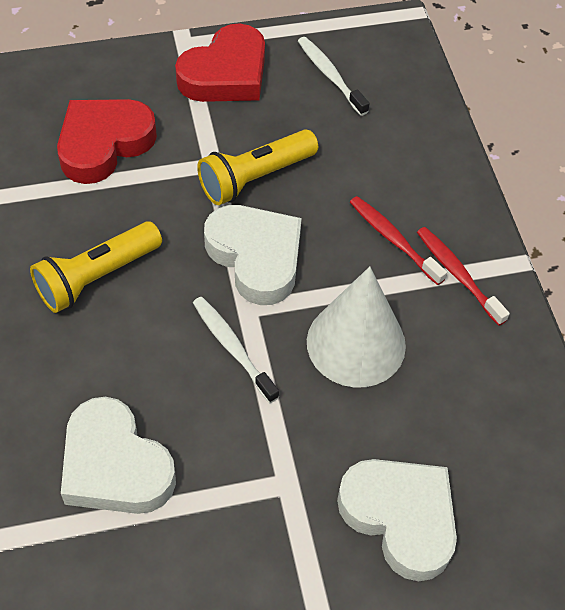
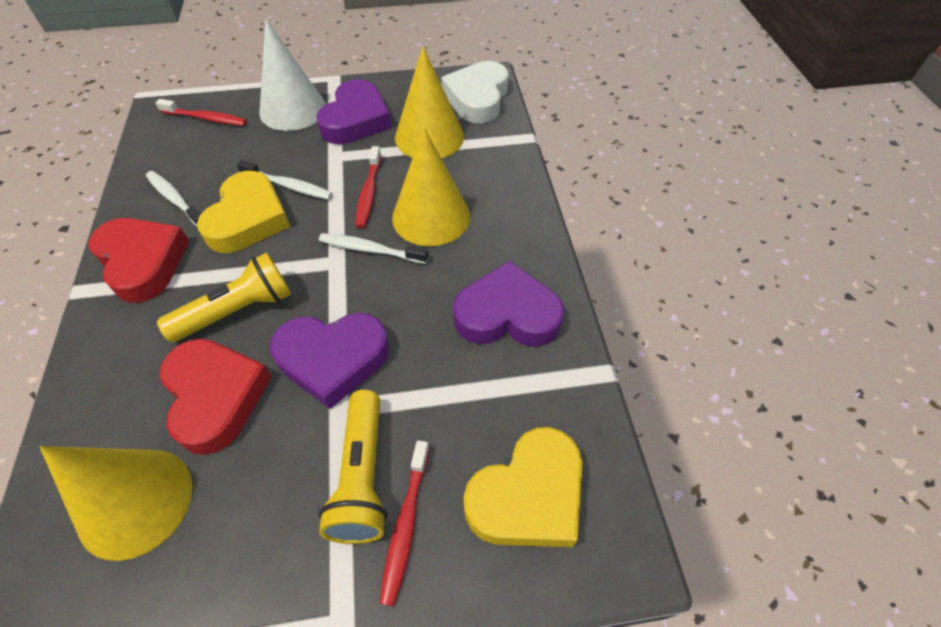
purple heart: none = 0 -> [270,313,390,409] [316,79,392,144] [453,261,564,347] = 3
red toothbrush: [350,196,447,285] [417,227,510,326] = 2 -> [156,99,247,126] [356,146,381,228] [380,440,429,607] = 3
white heart: [61,397,176,514] [204,205,302,305] [337,459,457,581] = 3 -> [441,61,509,123] = 1
white toothbrush: [193,297,279,403] [298,37,370,116] = 2 -> [146,171,201,227] [237,160,333,200] [319,233,429,264] = 3
yellow cone: none = 0 -> [40,446,192,561] [392,127,470,246] [395,46,464,158] = 3
yellow heart: none = 0 -> [197,171,290,253] [464,427,582,547] = 2

